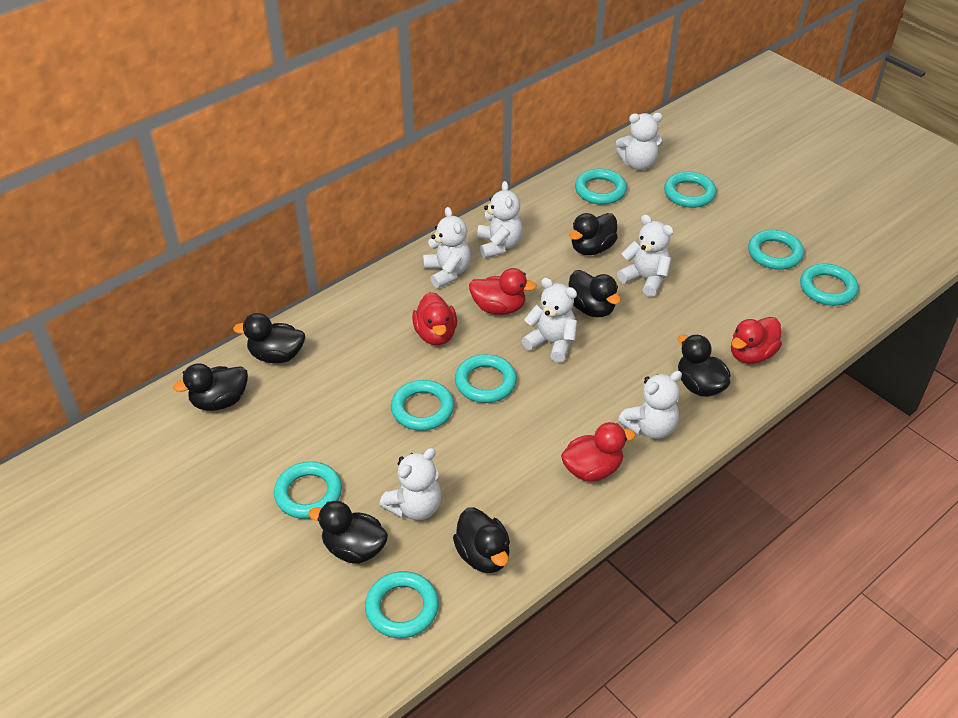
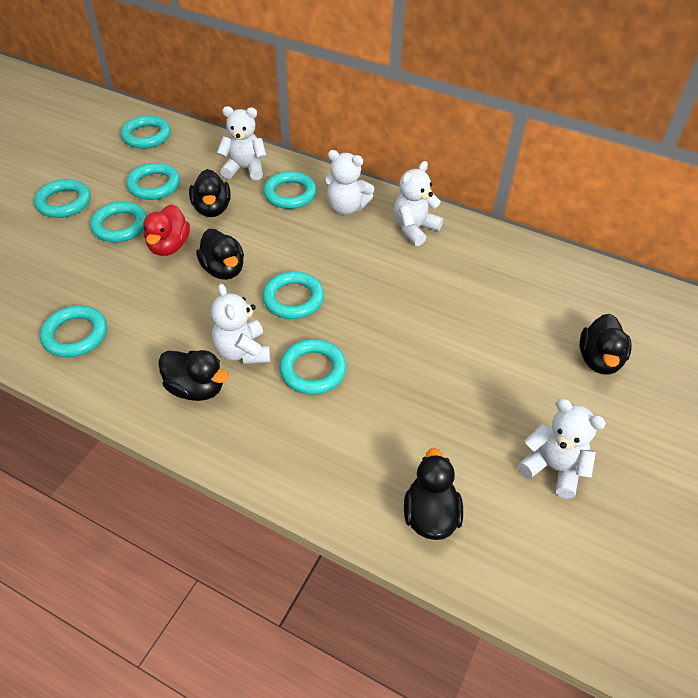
black duck: [173,363,248,411] [233,313,305,363] [309,501,388,564] [453,507,510,573] [568,270,621,317] [569,213,618,255] [678,334,730,397] = 7 -> [158,350,229,401] [189,169,231,217] [196,229,244,280] [404,448,463,540] [579,314,632,375] = 5
red duck: [412,292,457,345] [469,268,537,315] [561,422,636,482] [731,317,782,364] = 4 -> [143,204,190,256] = 1
white teddy bear: [379,448,442,520] [423,207,471,288] [477,181,522,258] [522,278,577,363] [616,113,663,170] [617,214,673,297] [618,371,682,439] = 7 -> [211,283,270,364] [217,106,267,180] [325,150,374,215] [394,161,443,246] [518,398,606,499] = 5

